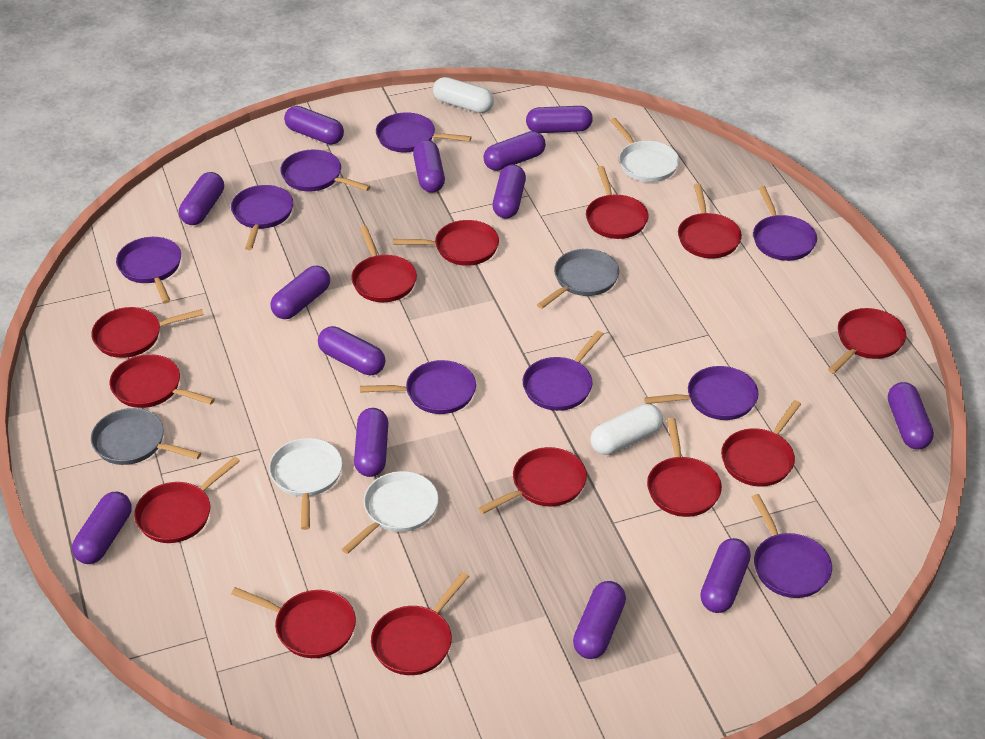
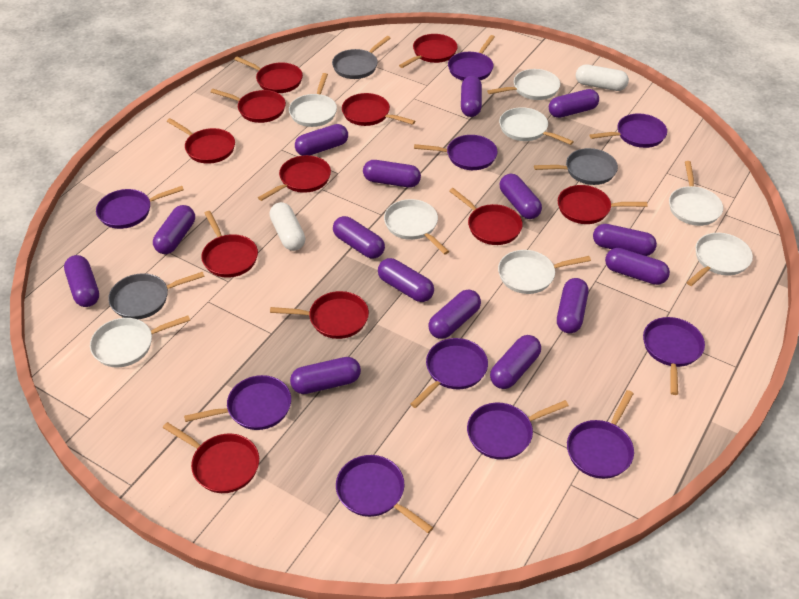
grey pan: [91,408,201,465] [537,249,619,309] = 2 -> [108,272,205,319] [332,36,391,79] [534,148,618,185] = 3
purple capsule: [72,492,132,564] [179,172,224,225] [271,266,330,319] [284,106,344,145] [318,326,385,375] [354,408,388,477] [413,140,445,192] [483,131,546,171] [493,164,526,218] [526,106,593,133] [573,581,626,659] [700,538,751,613] [888,382,934,449] = 13 -> [64,255,99,307] [153,205,195,254] [290,357,361,394] [295,124,348,156] [333,216,385,259] [363,160,421,188] [378,258,434,302] [428,289,481,339] [461,76,482,117] [490,335,541,389] [500,174,542,219] [549,89,599,118] [557,278,588,333] [593,224,657,256] [605,248,670,285] = 15
purple pan: [116,237,181,304] [231,185,293,250] [280,150,371,192] [360,360,476,414] [376,112,472,152] [523,331,603,411] [644,366,758,420] [752,494,832,598] [753,186,817,261] = 9 -> [96,186,184,229] [184,375,291,430] [336,455,433,533] [411,338,488,408] [414,135,498,170] [448,35,495,81] [467,400,569,460] [567,390,634,479] [589,114,667,148] [643,317,705,395] = 10
red pan: [91,307,204,358] [110,354,215,408] [134,456,240,543] [231,587,356,658] [351,226,417,302] [371,572,469,675] [393,220,499,266] [478,447,587,514] [586,166,649,239] [647,418,722,517] [678,183,742,258] [721,400,801,487] [828,308,906,373] = 13 -> [163,422,259,493] [167,118,235,164] [201,211,258,278] [211,89,286,123] [234,57,303,93] [258,155,331,201] [270,291,369,339] [342,93,415,126] [399,34,458,68] [449,188,523,245] [558,185,647,224] = 11
white pan: [269,438,343,530] [341,471,439,554] [610,118,679,182] = 3 -> [90,315,190,367] [289,73,337,127] [384,199,449,255] [487,69,560,100] [498,250,591,294] [499,107,574,145] [669,161,723,226] [687,233,753,286] = 8

